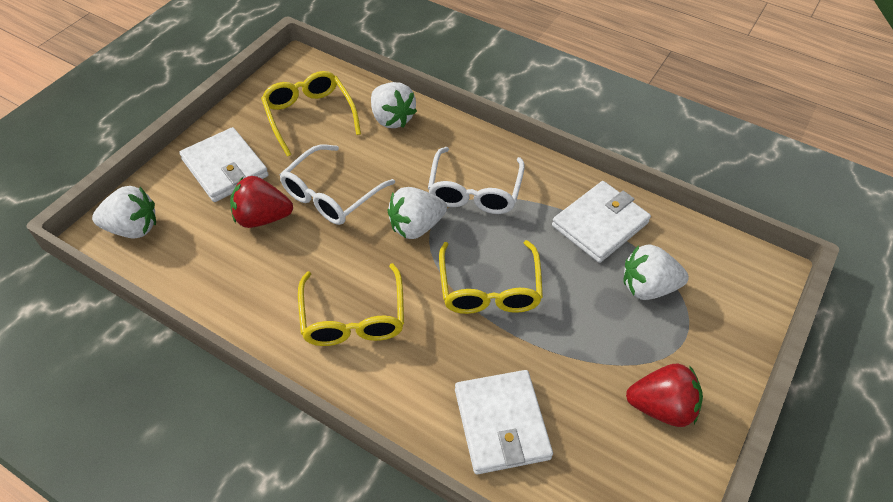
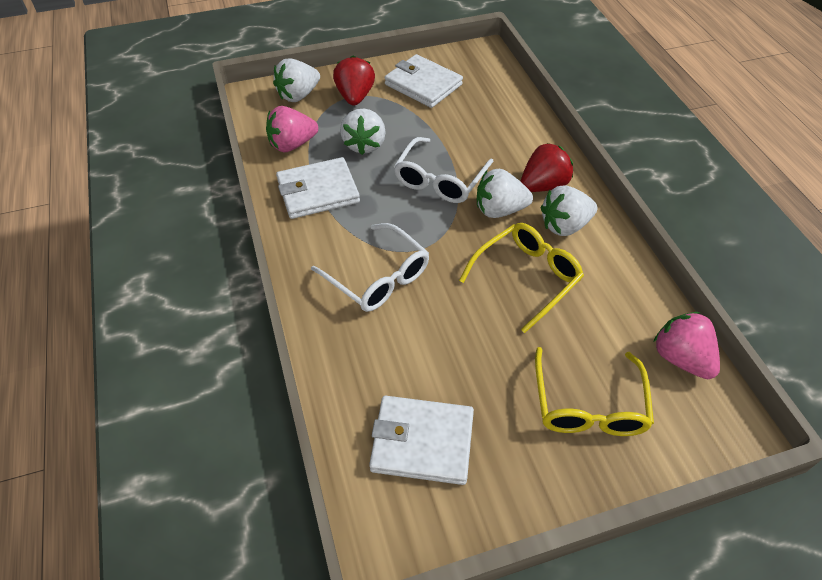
pink strawberry: none = 0 -> [266,106,318,152] [653,312,720,379] = 2
yellow glasses: [261,71,361,157] [298,263,404,346] [439,240,543,314] = 3 -> [459,223,584,333] [535,347,654,436] = 2

